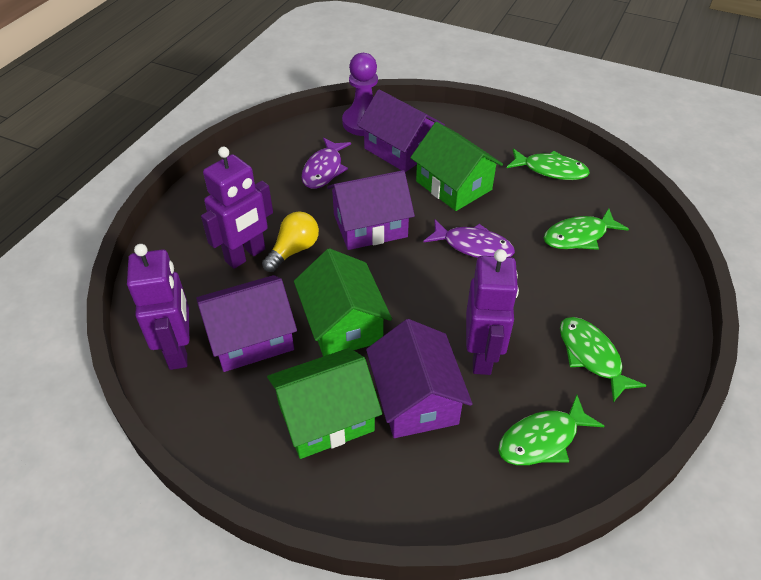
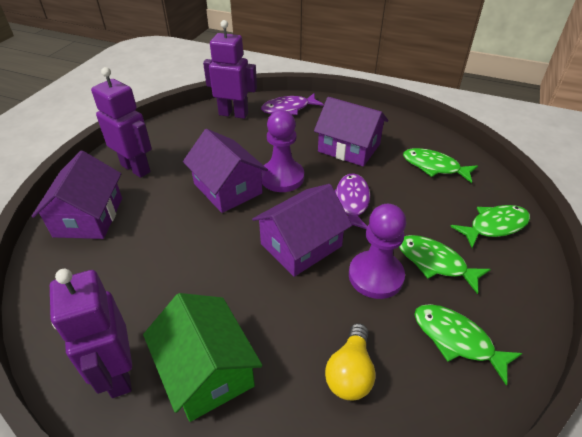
green house: [267,348,382,459] [294,248,392,356] [410,122,503,211] = 3 -> [143,293,262,422] = 1
purple pawn: [342,53,378,136] = 1 -> [261,110,304,192] [349,204,406,299] = 2

